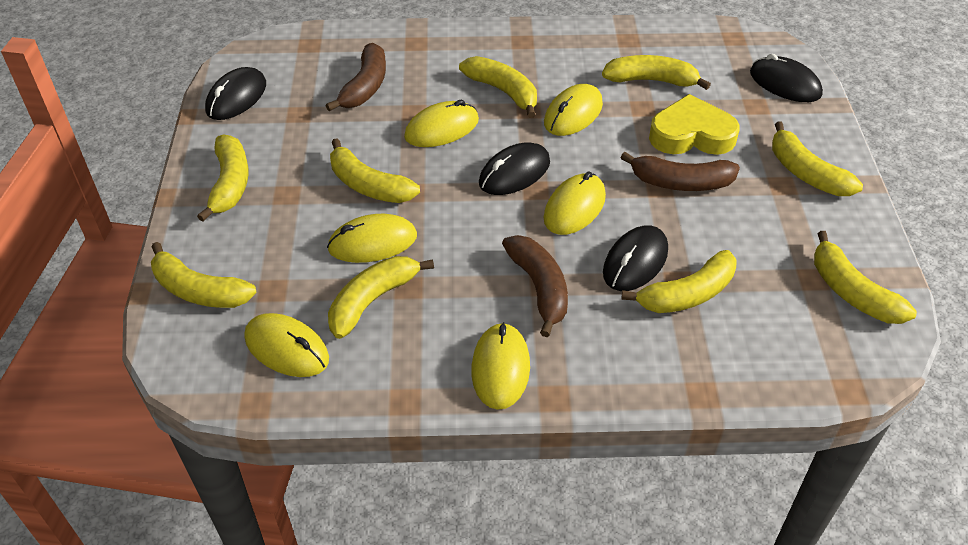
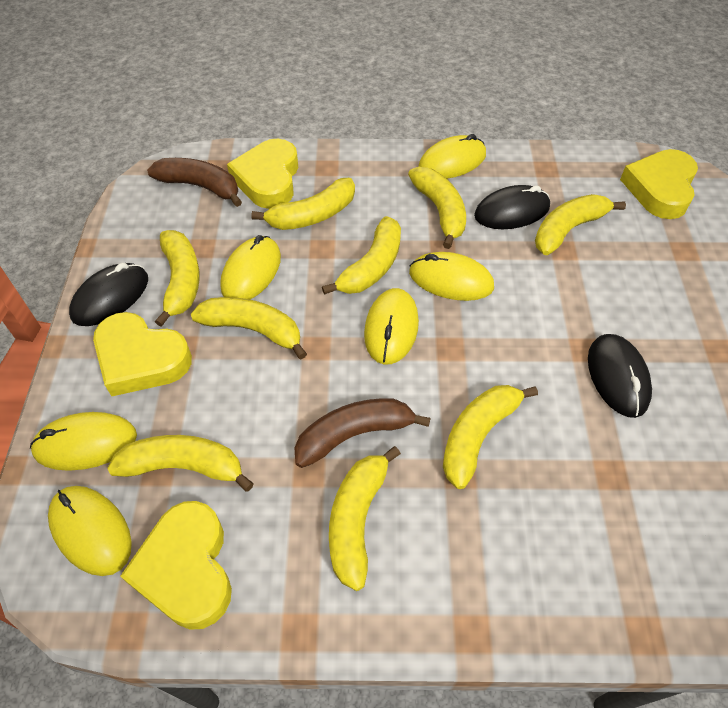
black mouse: [205,67,266,120] [479,142,550,195] [603,225,668,291] [750,54,823,102] = 4 -> [69,263,148,326] [474,185,550,229] [588,334,652,418] = 3
brown banana: [325,43,386,111] [502,235,568,337] [620,152,740,191] = 3 -> [147,158,242,207] [295,398,431,468] = 2
yellow heart: [649,94,740,155] = 1 -> [93,312,192,396] [120,501,232,630] [227,139,298,209] [620,149,698,219] = 4

